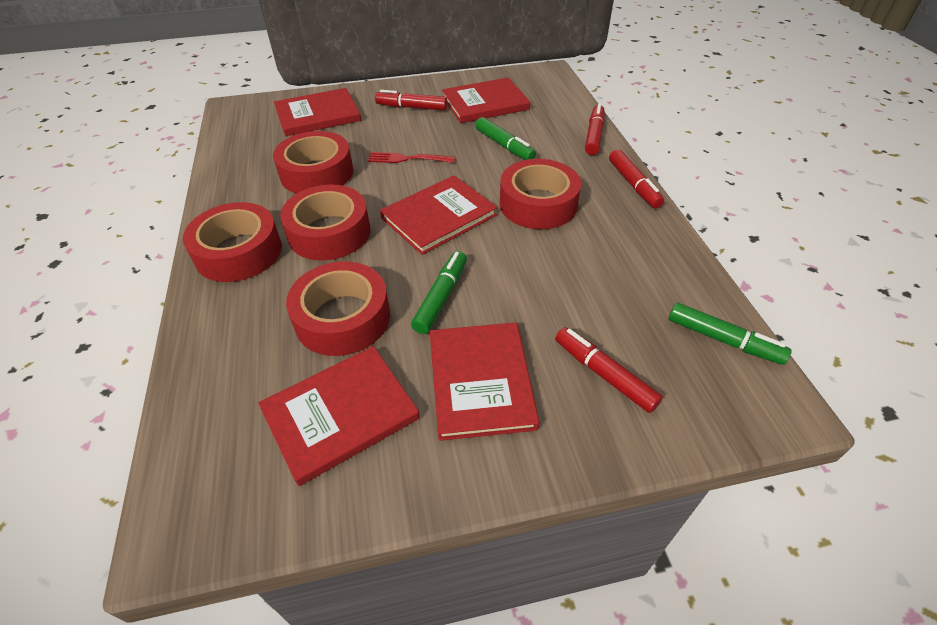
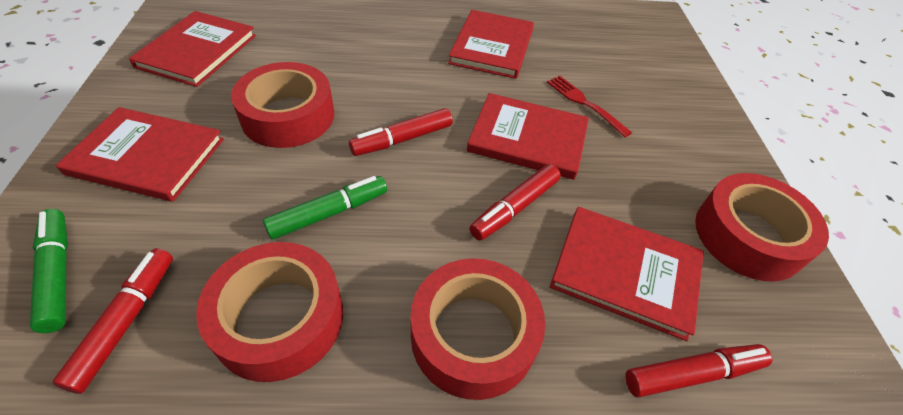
green marker: [411,251,467,334] [475,117,536,160] [668,303,792,365] = 3 -> [30,209,68,333] [263,176,387,240] = 2
red tape: [183,202,282,282] [273,131,353,193] [280,185,370,261] [286,261,390,356] [500,159,581,229] = 5 -> [196,242,343,382] [231,62,334,148] [410,258,545,400] [695,173,829,282] = 4

